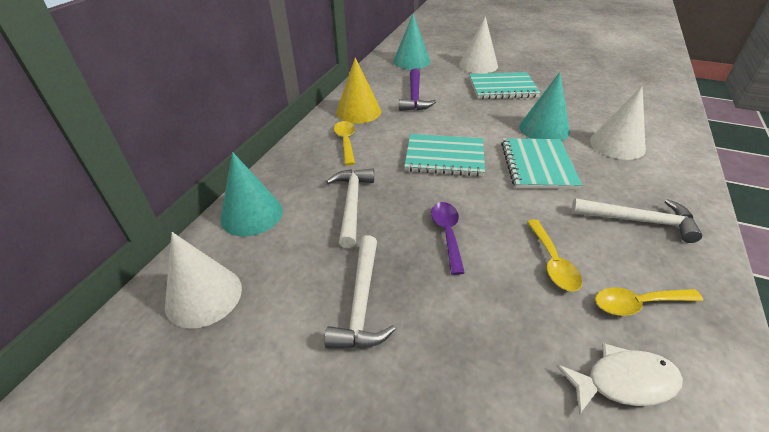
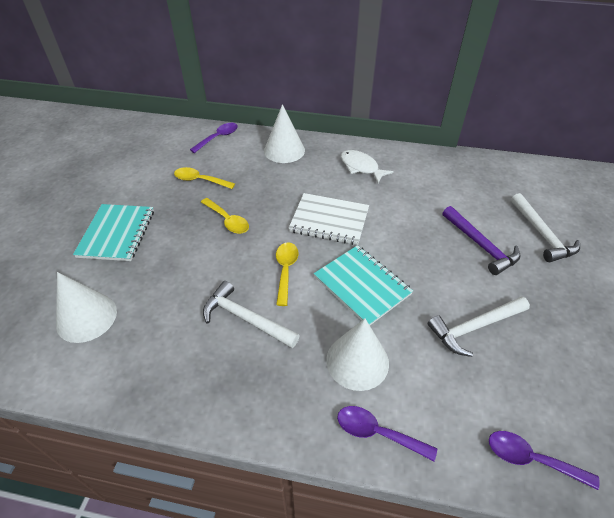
purple spoon: [431,202,465,275] = 1 -> [190,123,238,153] [337,406,437,461] [489,431,600,490] = 3
turquoise cone: [220,152,283,236] [393,14,430,69] [519,72,570,141] = 3 -> none = 0
turquoise notebook: [404,134,485,177] [469,72,540,99] [501,138,582,189] = 3 -> [73,204,154,261] [314,245,413,325] = 2
white notebook: none = 0 -> [289,193,369,245] = 1
yellow cone: [336,57,381,124] = 1 -> none = 0

